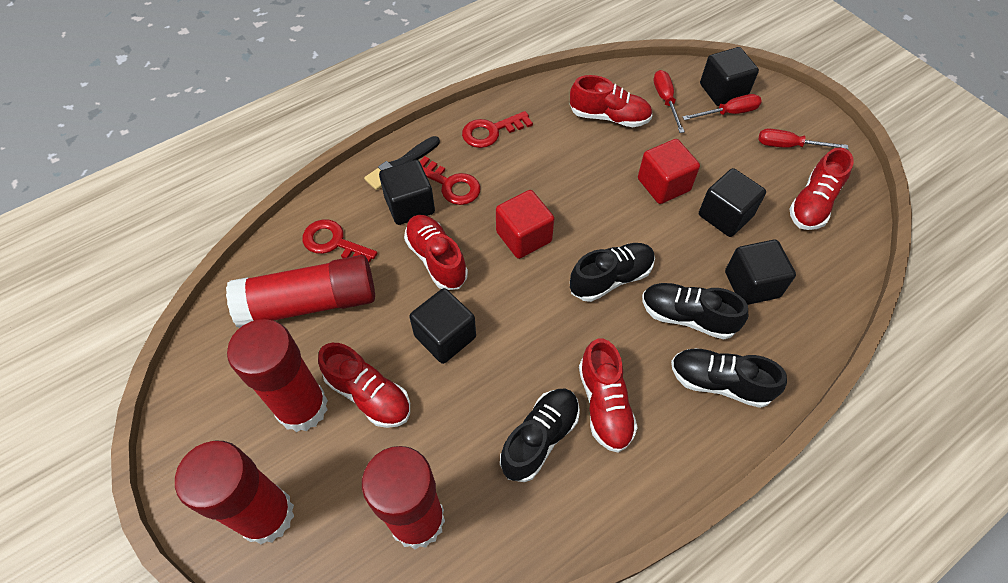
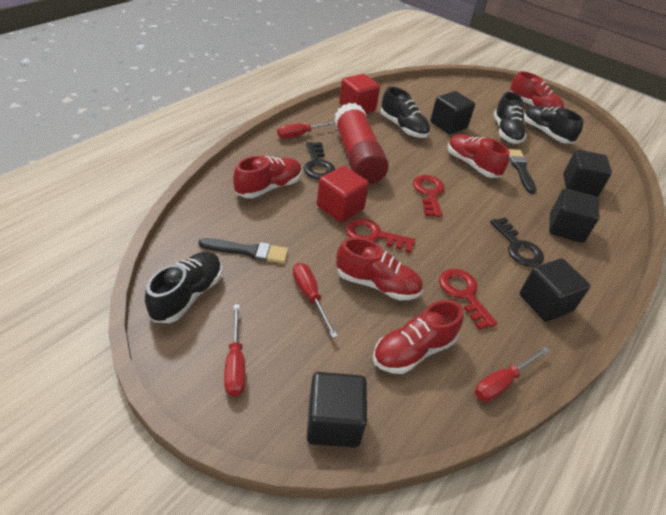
black brush: [364,136,440,190] = 1 -> [198,238,288,264] [509,149,536,194] = 2
black key: none = 0 -> [303,142,335,180] [490,217,544,267] = 2
red glue stick: [175,441,294,544] [226,255,375,328] [227,319,328,432] [362,446,445,549] = 4 -> [334,103,389,184] = 1
red screwdriver: [654,70,685,133] [682,94,762,120] [758,128,848,149] = 3 -> [224,304,245,397] [277,121,335,139] [293,263,338,338] [475,347,550,402] = 4

